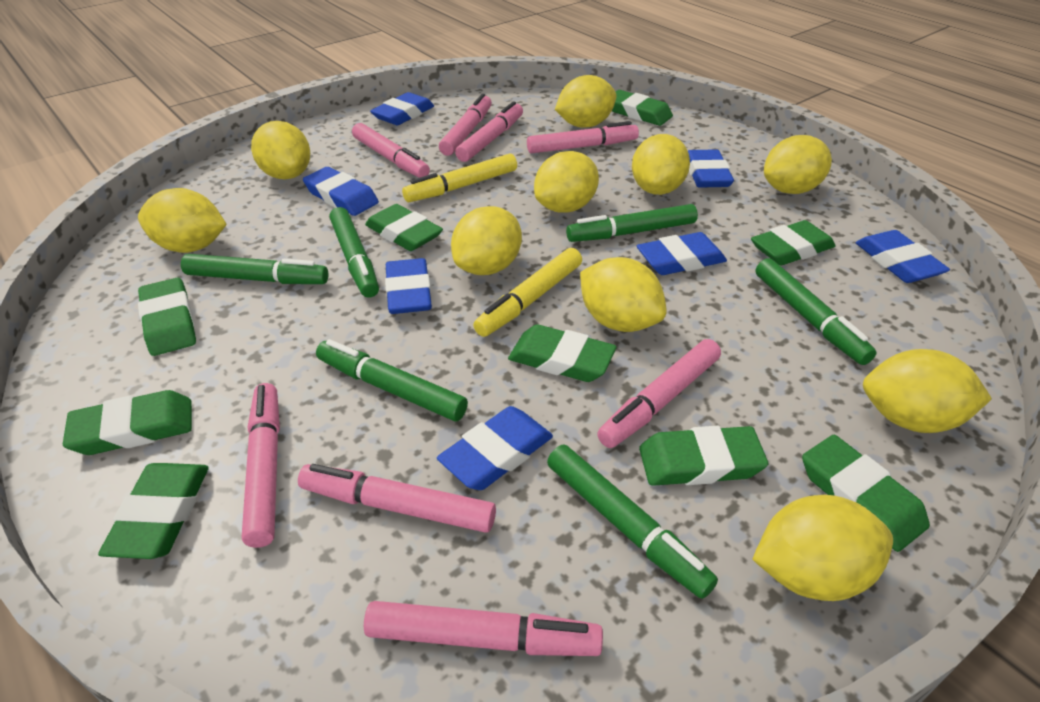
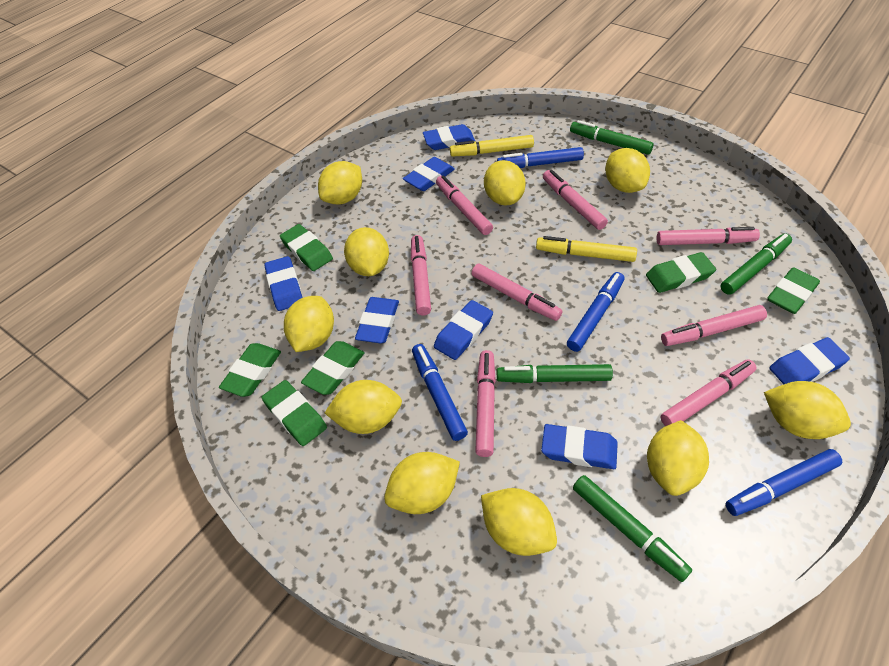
blue marker: none = 0 -> [412,344,468,441] [497,147,584,168] [567,272,624,352] [726,449,842,516] = 4
green eraser: [63,390,192,455] [98,463,209,559] [138,278,196,356] [365,204,443,251] [508,324,617,382] [612,90,673,126] [639,426,768,486] [751,220,835,265] [802,435,930,552] = 9 -> [219,343,281,397] [261,380,327,446] [280,224,333,271] [301,341,365,395] [646,252,716,293] [767,267,820,314] = 6
green marker: [181,254,328,284] [316,339,468,421] [330,207,379,298] [547,445,718,599] [566,204,698,242] [755,258,877,365] = 6 -> [497,364,613,383] [570,120,654,155] [573,475,692,582] [720,234,792,295] = 4

